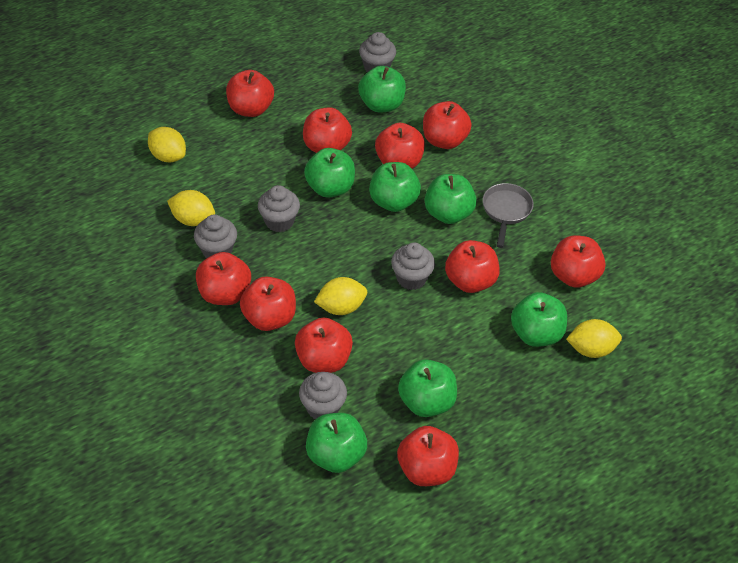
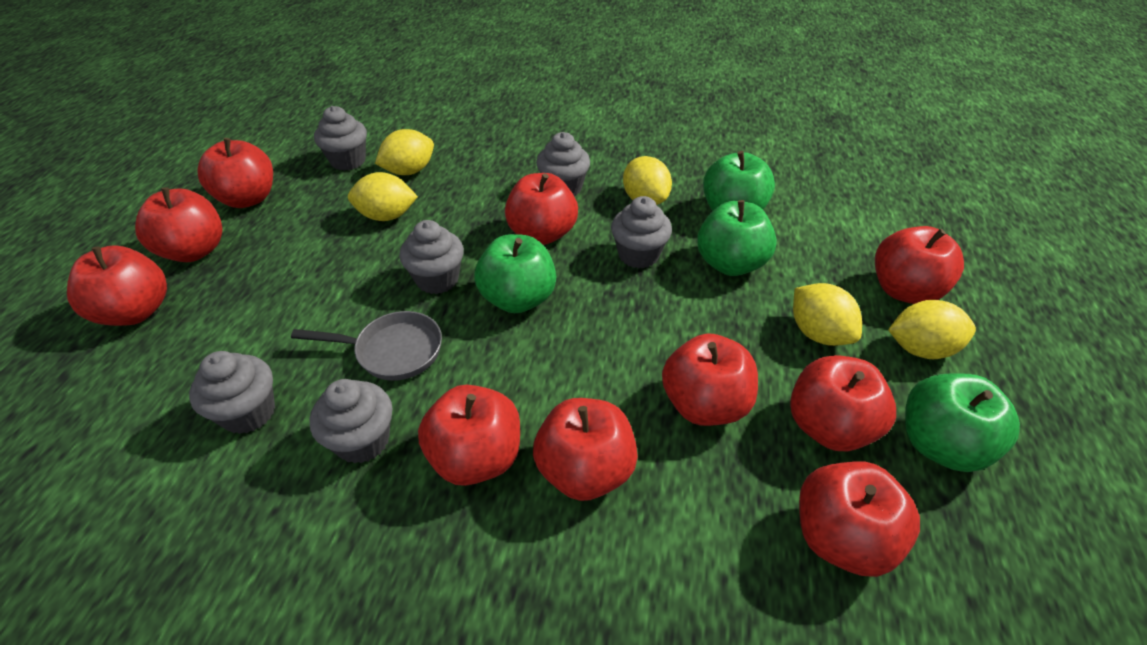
green apple: [304,148,355,198] [306,413,367,473] [358,66,406,113] [369,162,421,212] [398,359,457,417] [425,174,477,224] [511,292,567,347] = 7 -> [474,234,556,313] [697,200,777,276] [703,151,775,211] [905,373,1020,472] = 4
grey cupcake: [194,214,237,258] [258,185,300,232] [299,372,347,419] [359,32,396,72] [391,242,435,290] = 5 -> [189,351,275,434] [309,379,393,464] [314,106,367,171] [399,220,464,294] [536,132,590,196] [611,196,672,269] = 6
yellow lemon: [148,127,186,162] [167,190,215,226] [314,277,367,315] [566,319,622,358] = 4 -> [348,172,418,221] [375,129,434,175] [623,156,672,205] [793,283,862,346] [888,300,976,359] = 5

